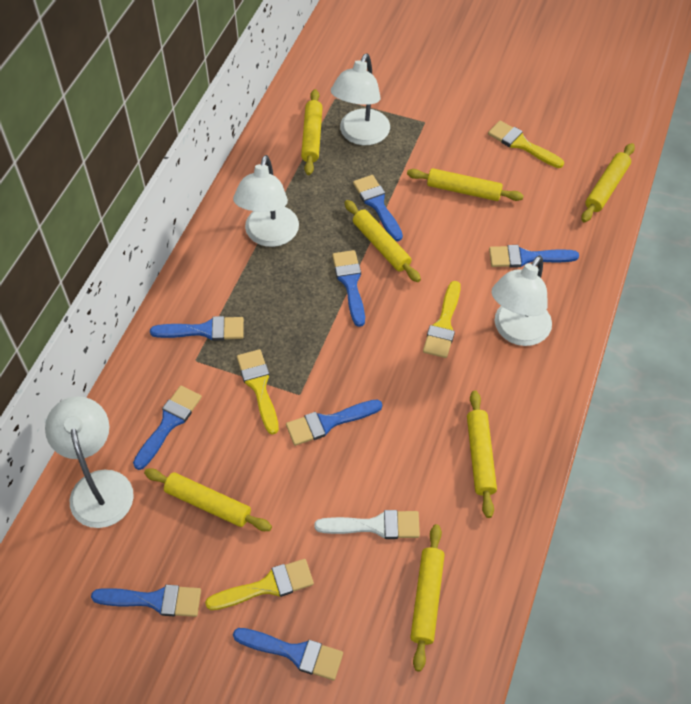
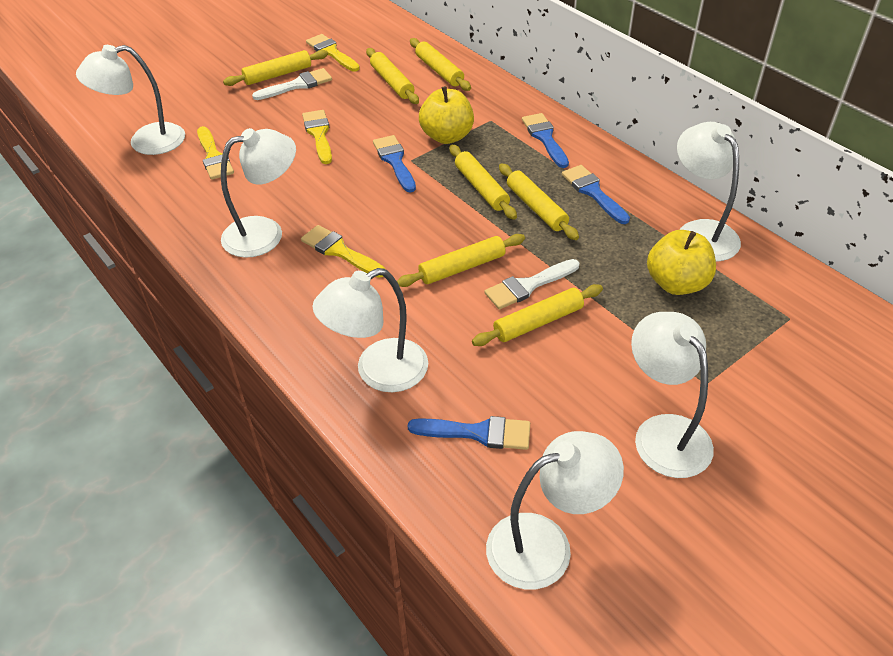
blue brush: [91,585,201,617] [133,386,202,470] [150,316,244,341] [233,628,343,680] [286,399,382,446] [332,250,365,327] [353,175,403,241] [489,245,579,268] = 8 -> [373,135,416,192] [408,416,530,450] [522,113,569,168] [562,165,630,224] = 4
white brush: [315,510,420,539] = 1 -> [252,68,332,100] [484,259,579,310] = 2
white lamp: [45,396,134,528] [233,155,299,247] [331,53,390,145] [491,255,552,346] = 4 -> [76,45,185,155] [221,128,296,258] [312,268,428,392] [486,431,624,590] [631,312,714,478] [677,122,741,261] = 6
yellow apple: none = 0 -> [419,86,474,144] [647,230,716,295] = 2

